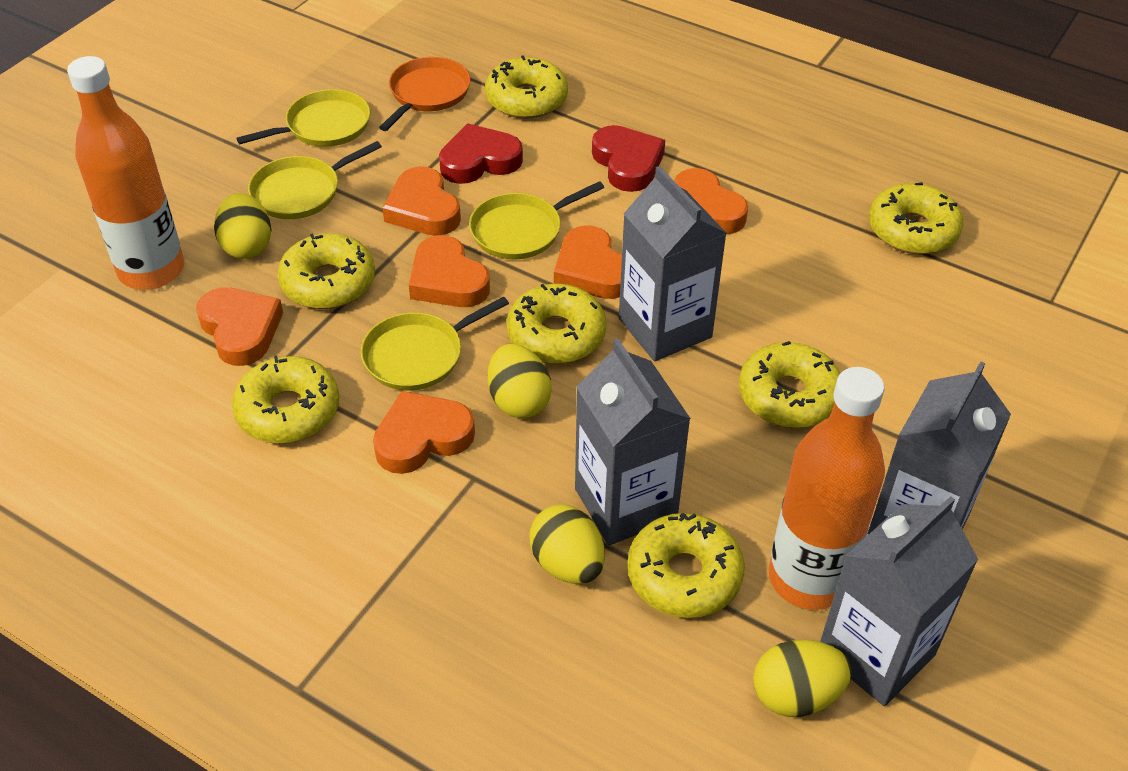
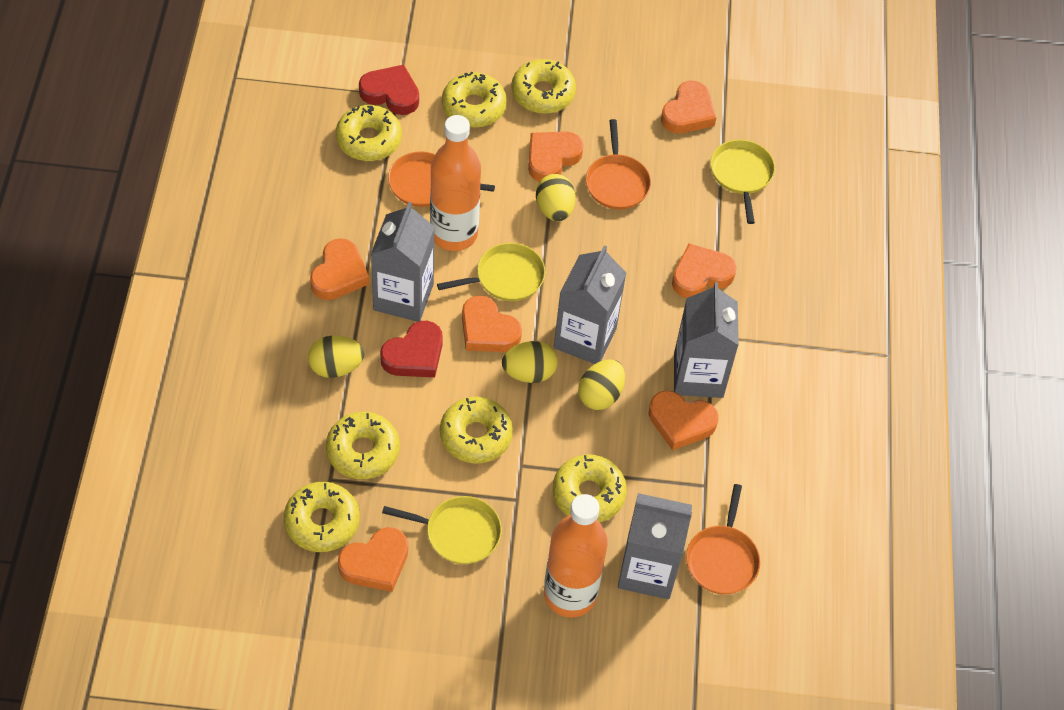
orange heart: [196,287,283,366] [373,391,475,474] [382,166,461,236] [409,235,490,307] [554,225,622,299] [674,168,748,234] = 6 -> [310,238,369,300] [338,527,408,592] [462,296,522,352] [528,131,584,182] [648,391,719,450] [661,81,716,133] [672,243,737,298] = 7
orange pan: [379,57,471,131] = 1 -> [388,152,495,207] [586,119,651,210] [686,484,760,594] = 3
yellow pan: [236,89,370,147] [248,141,382,219] [361,296,509,391] [469,181,604,260] = 4 -> [382,496,502,564] [437,243,545,301] [710,140,775,224] = 3

